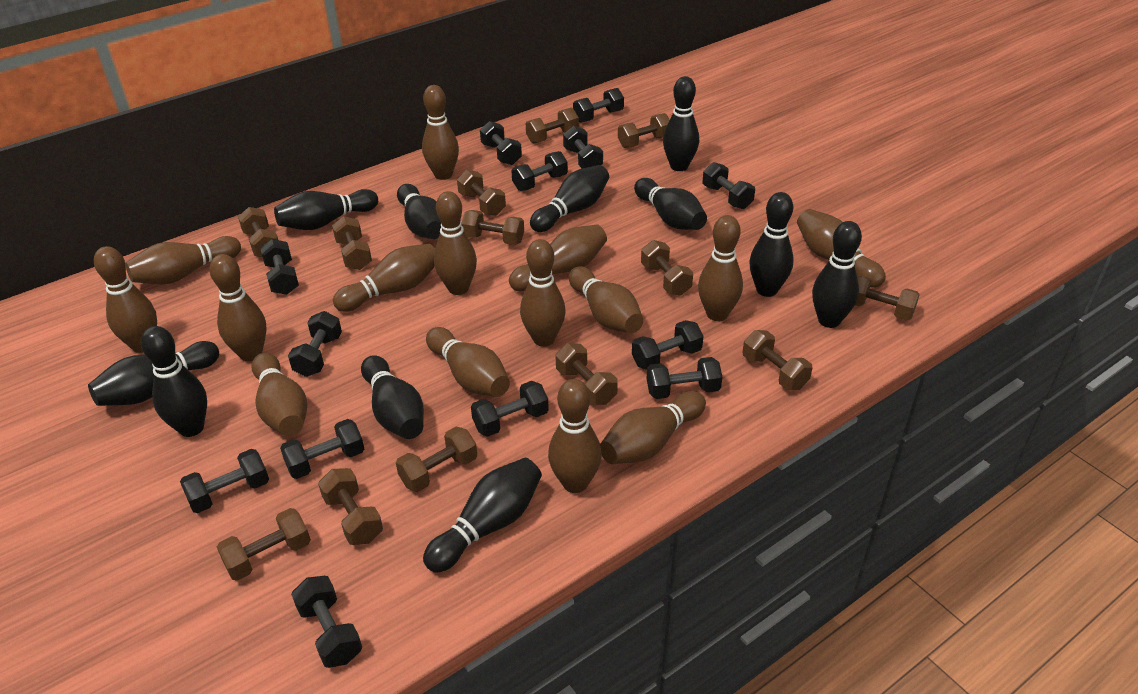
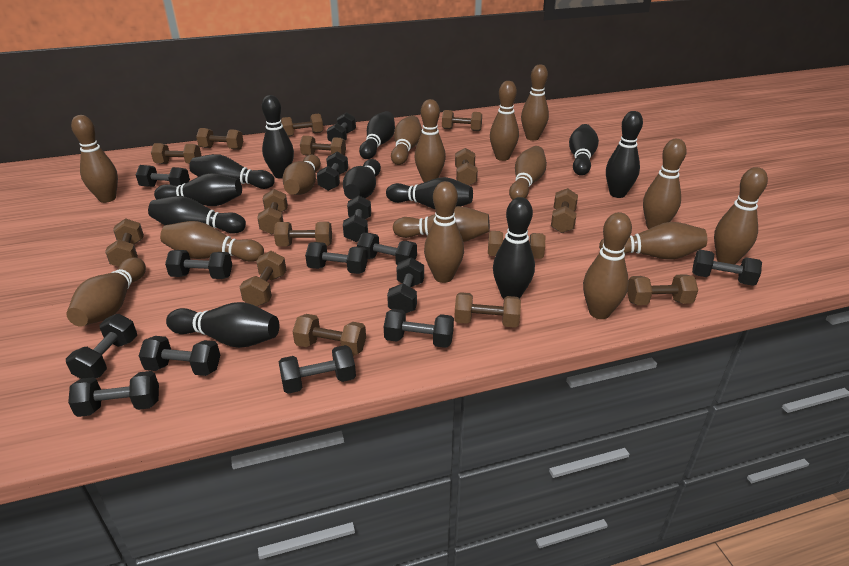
black dumbbell: [180,449,269,513] [260,239,299,295] [280,419,364,479] [288,311,342,377] [291,576,362,668] [471,381,549,437] [480,121,522,165] [511,151,568,191] [563,126,603,169] [573,88,624,123] [632,320,703,370] [647,357,722,399] [703,162,755,209] = 13 -> [66,314,137,379] [68,371,159,417] [136,165,190,187] [139,336,220,376] [165,250,232,279] [279,345,356,394] [305,242,368,274] [317,151,348,191] [327,112,356,142] [343,196,371,242] [357,233,417,265] [384,309,454,348] [387,258,424,313] [692,250,762,286] = 14
brown dumbbell: [217,508,311,581] [238,207,278,257] [318,468,383,545] [332,216,372,270] [396,427,477,492] [457,170,506,216] [461,210,524,245] [526,108,579,144] [556,343,618,405] [618,113,670,148] [641,240,693,296] [743,330,813,390] [855,275,920,321] = 13 -> [105,218,144,267] [151,143,201,164] [196,128,243,150] [240,251,286,307] [257,189,288,234] [274,222,332,246] [281,114,323,137] [292,314,366,356] [300,135,346,156] [442,110,482,131] [454,292,521,328] [455,148,478,185] [488,231,545,259] [551,188,578,233] [627,274,698,305] = 15

